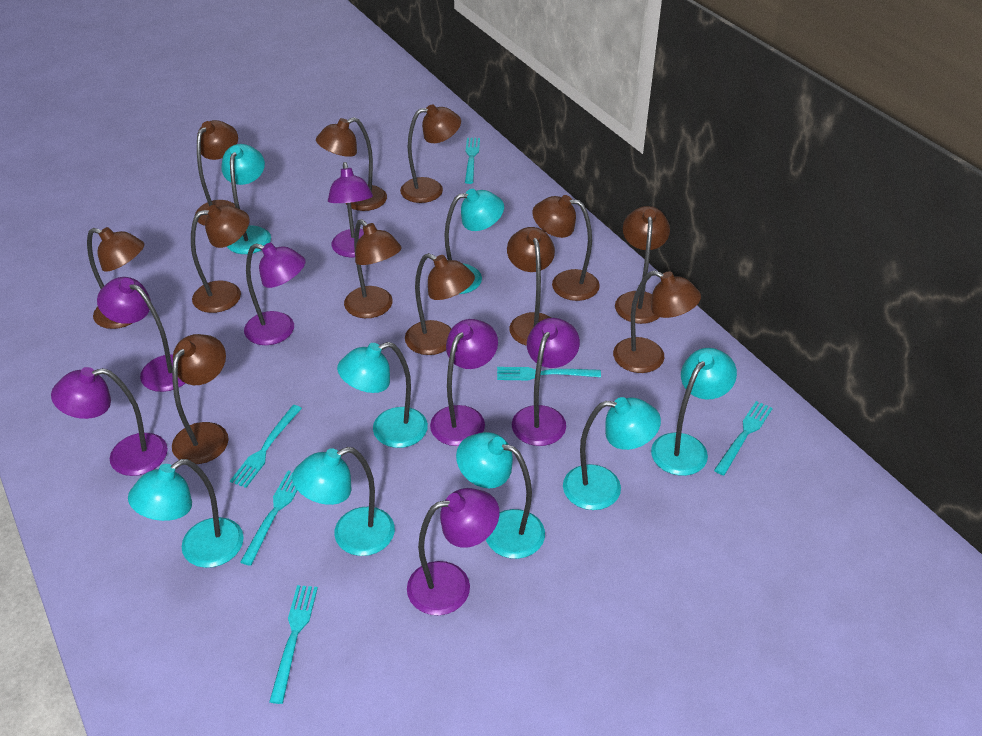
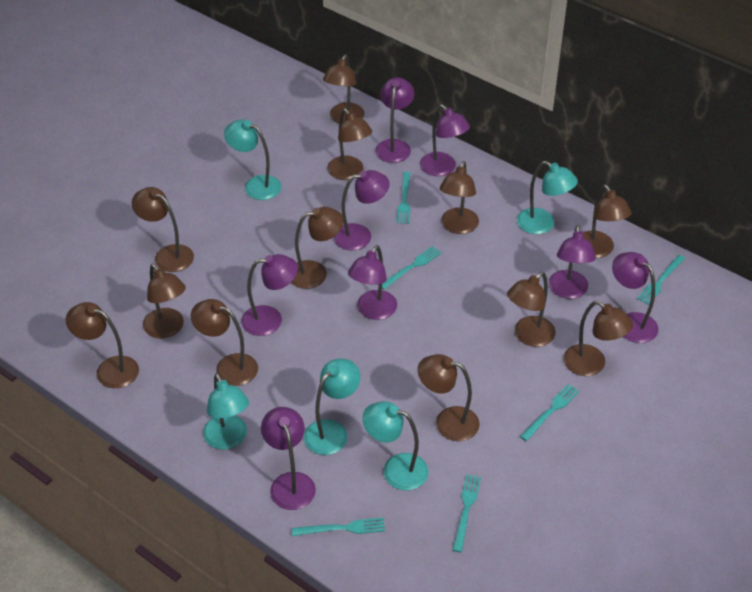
purple lamp: [51,367,168,476] [97,277,185,392] [244,243,306,345] [328,162,373,258] [407,488,499,615] [430,319,498,446] [512,318,580,446] = 7 -> [241,254,298,336] [261,407,316,510] [333,170,389,251] [348,245,397,320] [375,77,414,163] [420,104,470,176] [549,225,596,299] [612,252,659,343] = 8
turquoise lamp: [128,459,244,568] [221,144,271,254] [292,447,395,556] [337,342,428,448] [444,189,504,294] [456,432,545,559] [563,397,661,510] [651,348,737,476] = 8 -> [203,373,249,450] [224,120,282,200] [304,359,361,455] [362,401,428,490] [517,161,578,234] = 5

